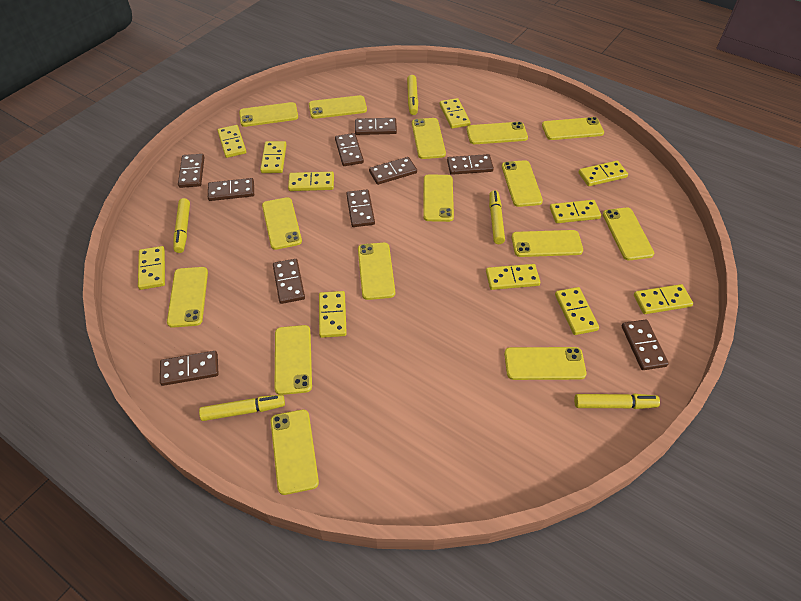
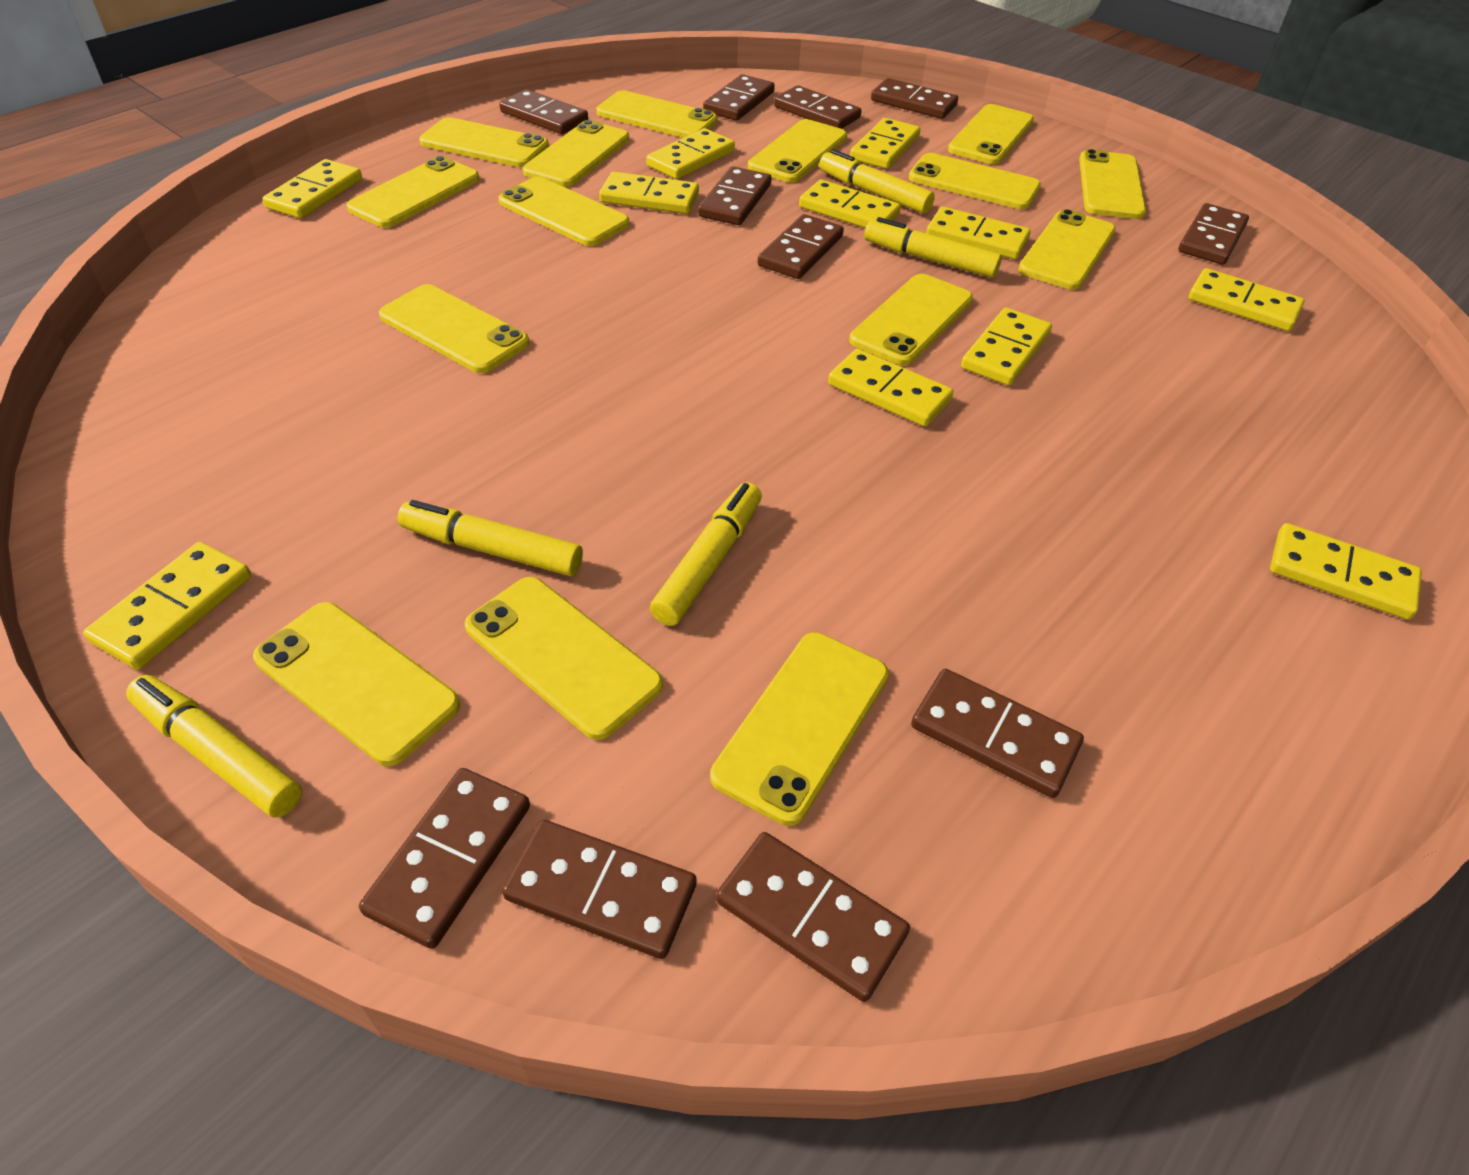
brown domino: [160,351,219,386] [178,154,205,188] [208,178,254,201] [273,259,305,304] [335,133,364,166] [346,189,375,227] [355,118,397,135] [369,157,417,185] [447,154,494,175] [622,319,669,370] = 10 -> [359,768,530,949] [499,89,588,134] [502,820,697,959] [698,166,772,225] [703,74,775,120] [716,832,910,1002] [758,214,844,279] [774,85,862,129] [871,78,958,119] [911,669,1084,798] [1178,203,1249,265] = 11

